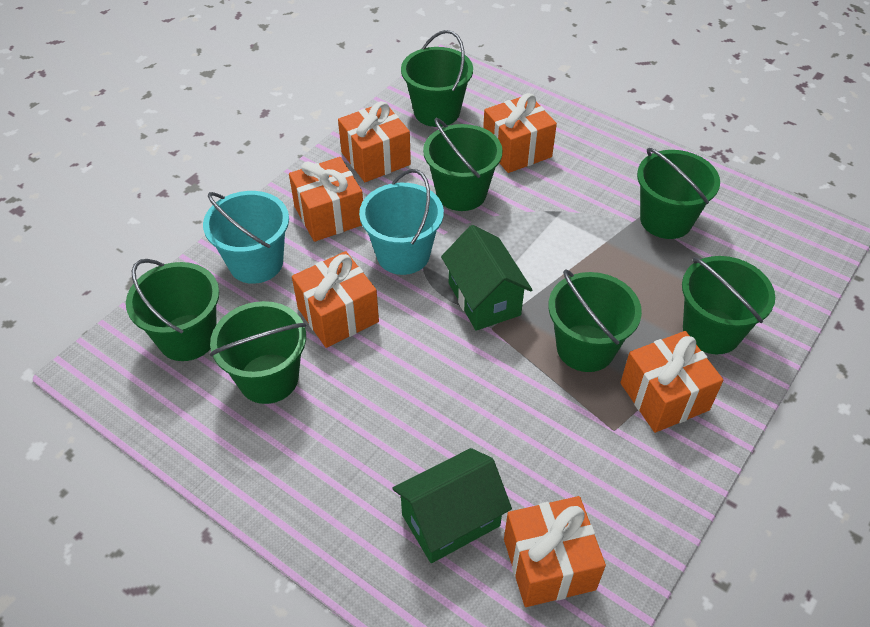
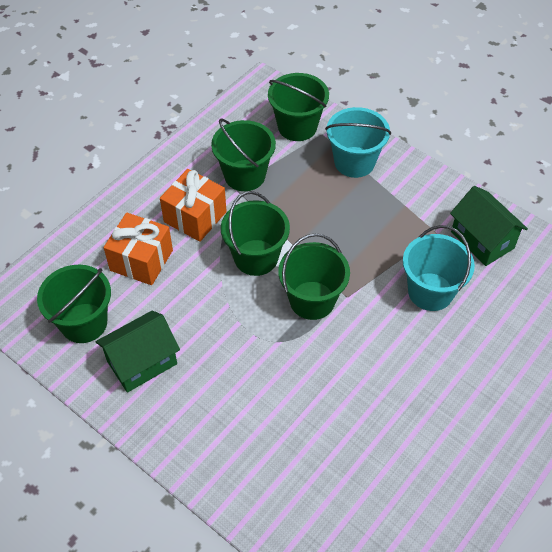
green bucket: [126,259,219,361] [210,301,306,404] [401,30,473,127] [423,118,503,211] [548,269,642,372] [637,148,720,239] [682,256,775,354] = 7 -> [37,265,111,343] [211,119,276,191] [221,191,290,276] [268,73,329,141] [278,233,350,320] = 5
orange gift: [289,157,363,242] [292,251,379,348] [338,101,411,182] [483,93,557,173] [504,496,606,607] [620,331,723,433] = 6 -> [104,213,173,285] [160,169,227,242] = 2

